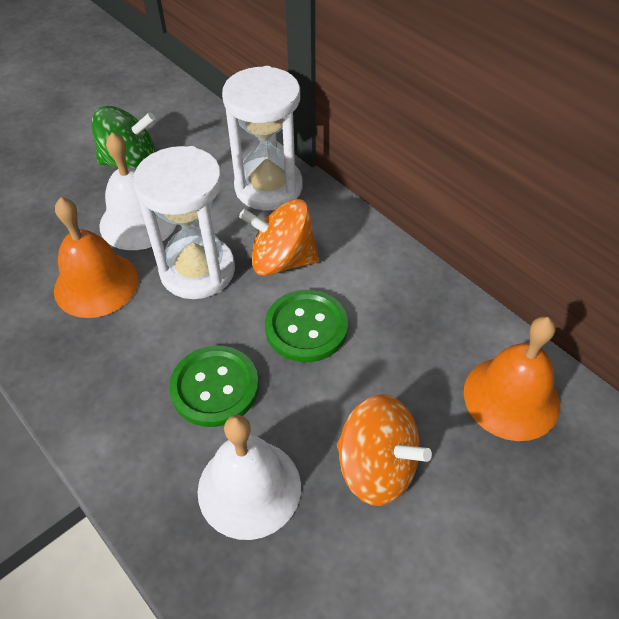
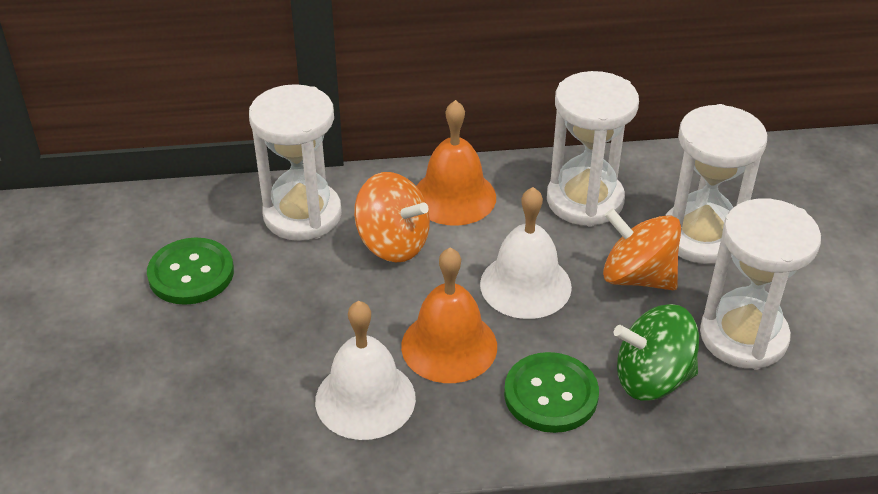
white hourglass: [133,146,235,299] [222,66,302,210] = 2 -> [249,84,342,241] [547,71,639,227] [665,104,767,264] [700,198,821,370] = 4

